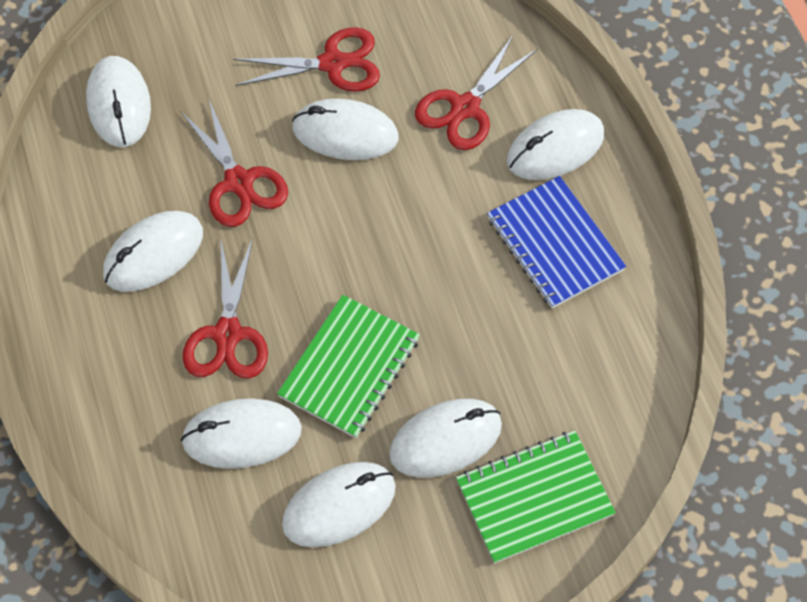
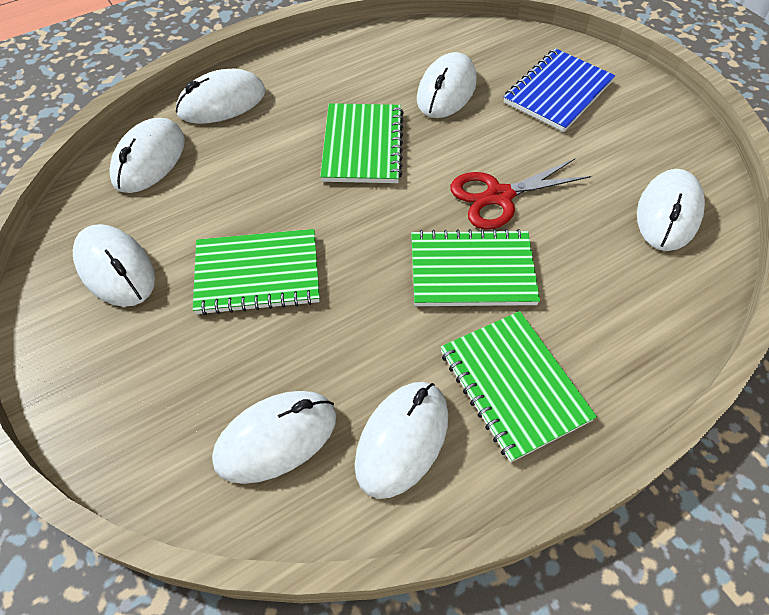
green notebook: [277,295,420,438] [456,431,616,563] = 2 -> [193,229,320,315] [320,103,404,183] [411,229,540,306] [441,311,597,462] = 4
red scissors: [181,100,288,227] [183,238,268,378] [233,27,380,92] [415,36,538,150] = 4 -> [450,158,591,229] = 1

